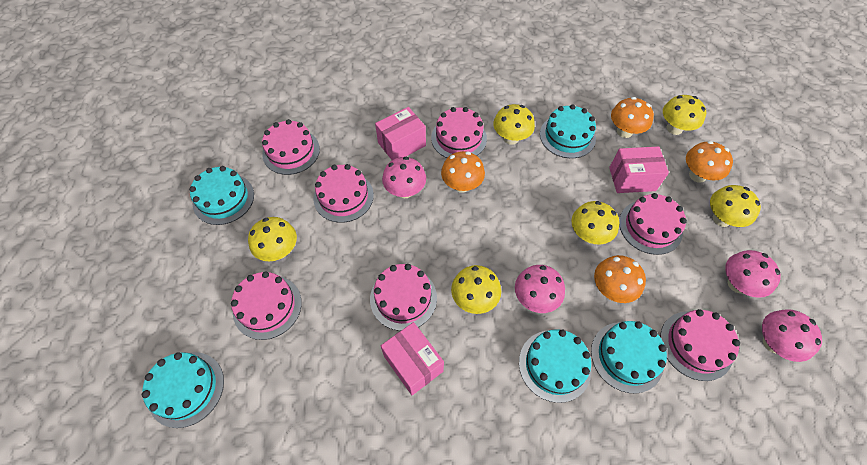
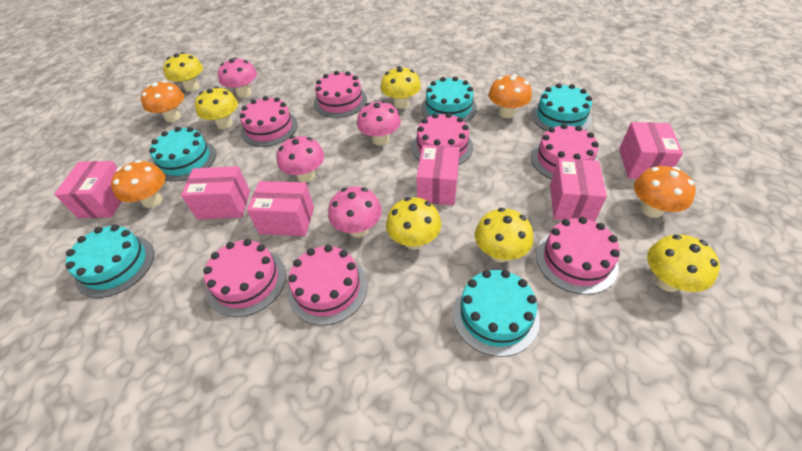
pink box: [375,107,426,160] [381,322,444,395] [609,146,669,193] = 3 -> [54,161,122,218] [181,166,250,220] [247,181,314,236] [416,145,460,205] [550,158,607,222] [619,122,683,179] = 6

